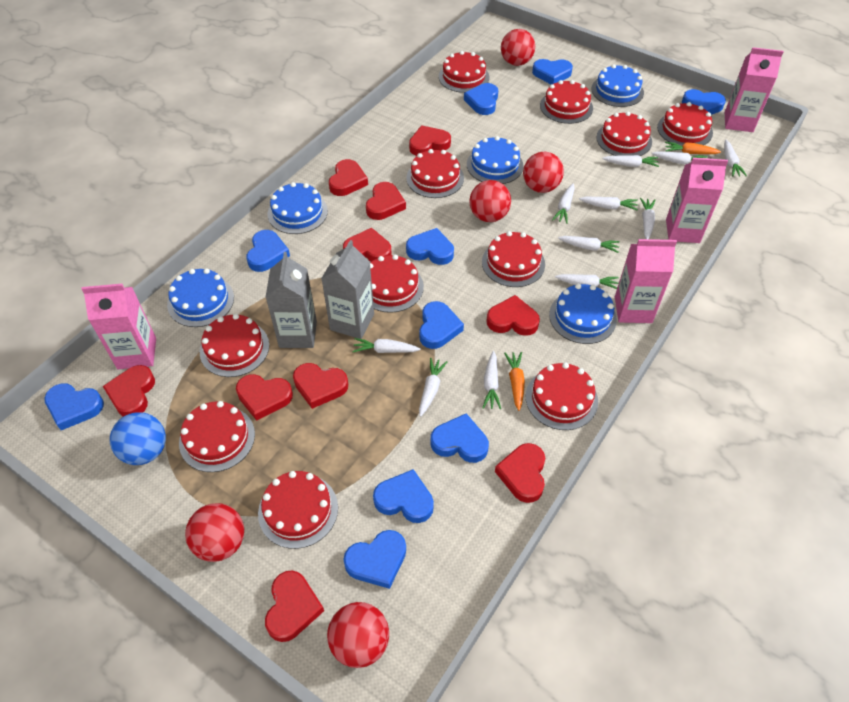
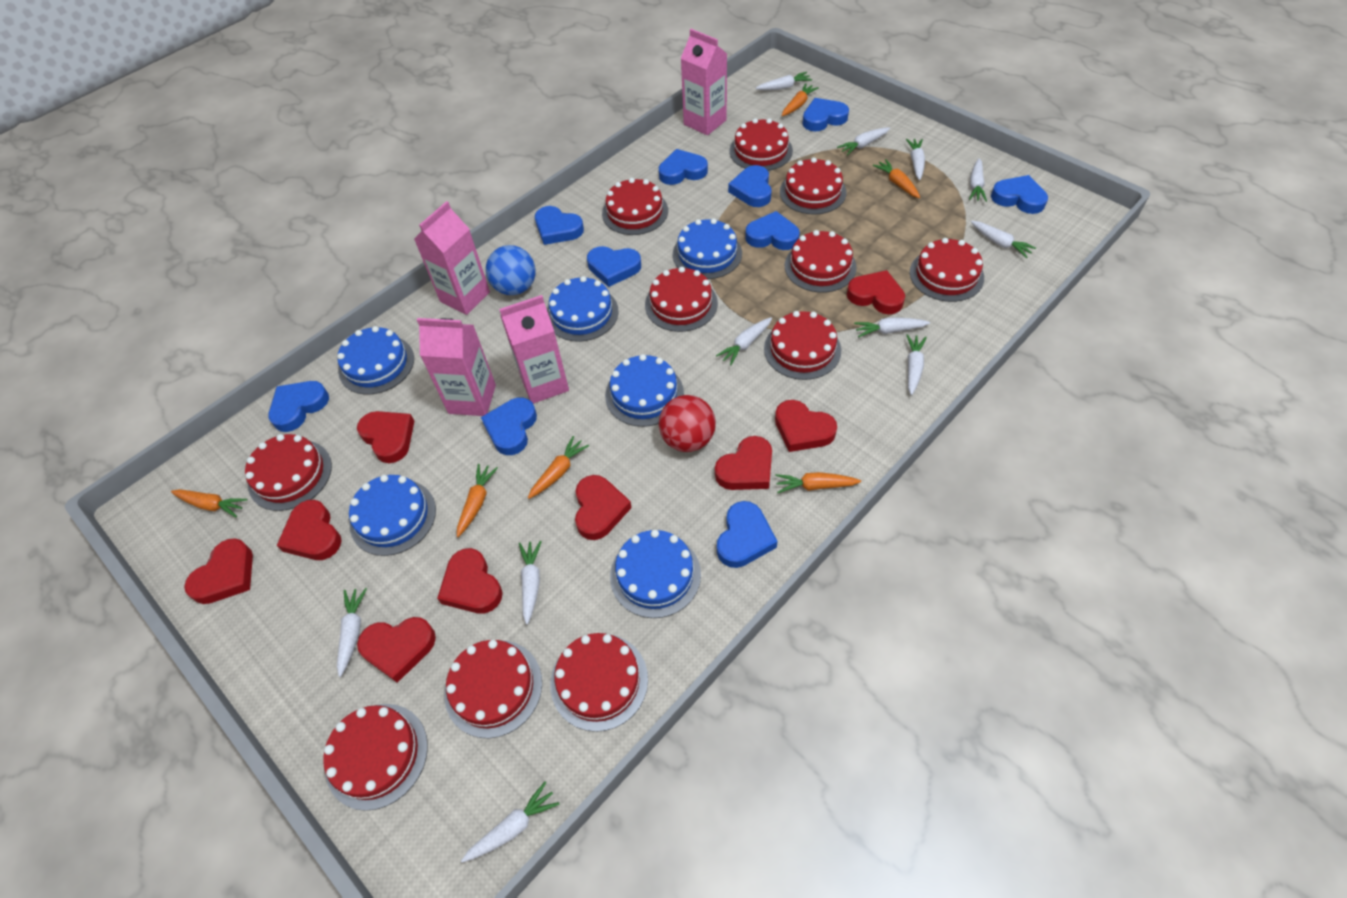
blue cake: [167,268,234,327] [268,182,328,234] [467,136,523,184] [549,284,617,344] [591,64,644,107] = 5 -> [337,326,414,395] [349,475,436,556] [547,276,618,342] [605,354,684,427] [610,530,701,618] [673,218,742,279] = 6
grey carton: [266,252,317,348] [321,240,374,339] = 2 -> none = 0
orange carrot: [504,352,525,411] [665,142,721,154] = 2 -> [171,489,248,518] [457,464,498,537] [528,436,589,499] [775,472,861,493] [782,83,819,116] [873,159,920,198] = 6
red ball: [185,503,244,562] [327,602,389,668] [470,180,511,222] [501,29,535,66] [523,152,564,193] = 5 -> [659,395,716,452] = 1
red heart: [103,365,155,416] [236,374,293,421] [265,570,324,642] [293,363,348,409] [329,159,368,196] [343,228,392,262] [366,182,406,220] [409,125,451,156] [486,295,540,336] [495,443,545,503] = 10 -> [184,538,253,604] [277,500,342,560] [357,411,415,463] [357,617,436,683] [437,548,503,614] [575,475,632,540] [715,436,772,490] [775,400,837,452] [847,270,905,314] = 9

